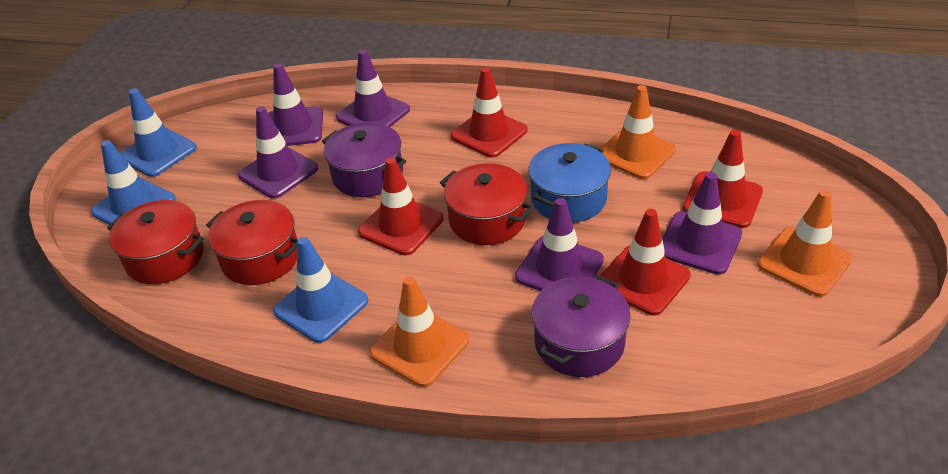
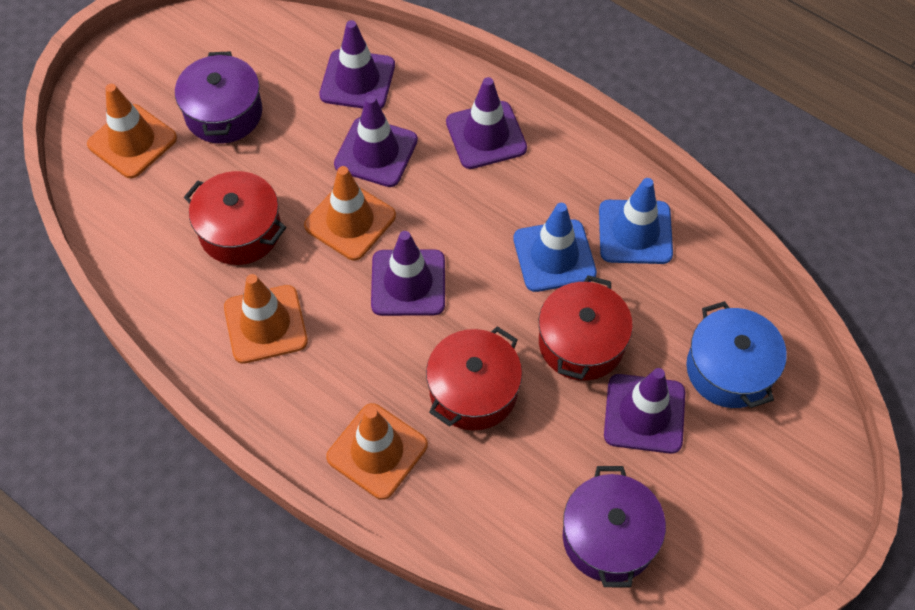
blue traffic cone: [91,140,176,225] [120,89,197,177] [273,237,368,343] = 3 -> [513,203,597,292] [599,178,673,264] = 2
orange traffic cone: [370,276,469,387] [599,85,676,179] [758,190,853,297] = 3 -> [87,84,177,178] [224,274,308,364] [304,166,396,260] [326,403,428,500] = 4
red traffic cone: [358,157,443,255] [451,67,528,158] [600,209,691,316] [683,130,763,228] = 4 -> none = 0

